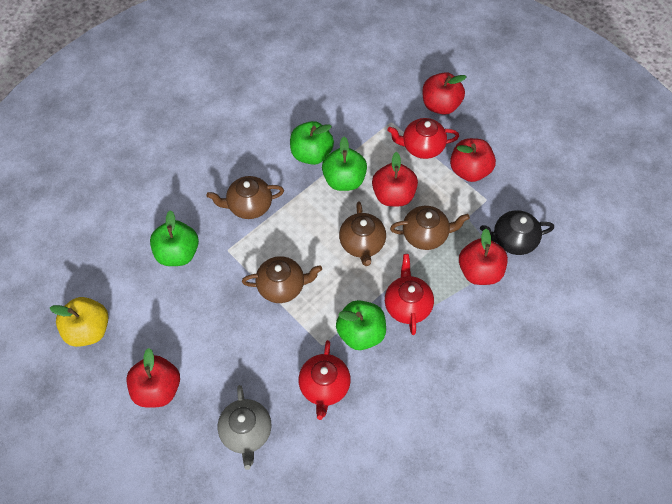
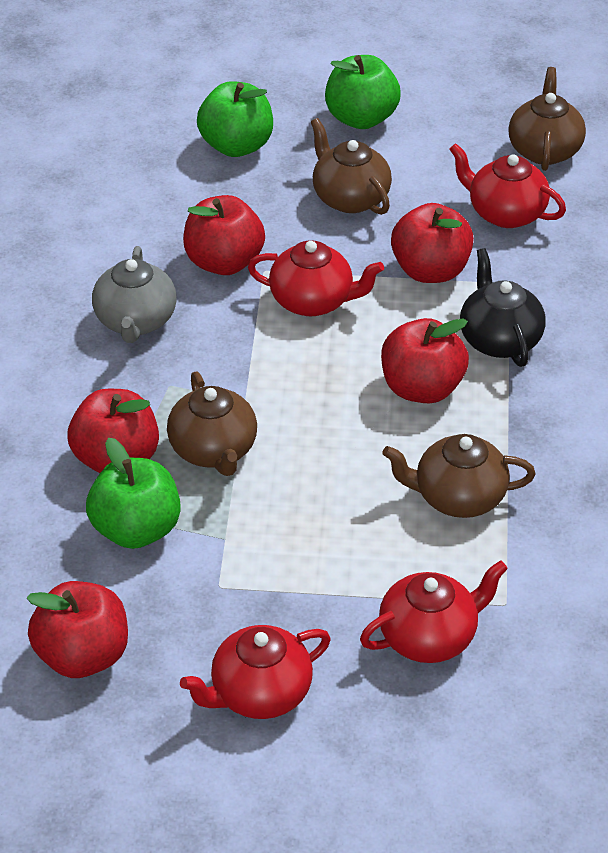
green apple: [150,210,199,266] [290,121,334,165] [322,137,367,191] [336,300,386,350] = 4 -> [86,438,181,549] [197,81,273,157] [325,55,401,129] = 3
red teapot: [299,340,351,420] [385,254,434,335] [387,118,459,159] = 3 -> [180,625,331,719] [248,240,384,316] [360,560,508,663] [449,143,566,228] = 4
yellow apple: [50,297,109,347] = 1 -> none = 0

